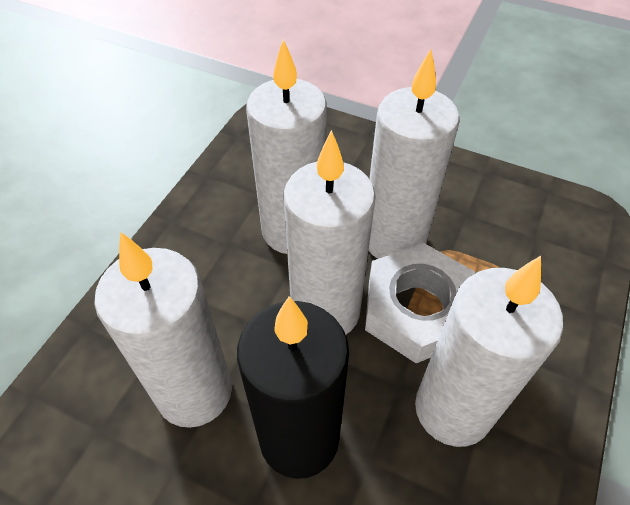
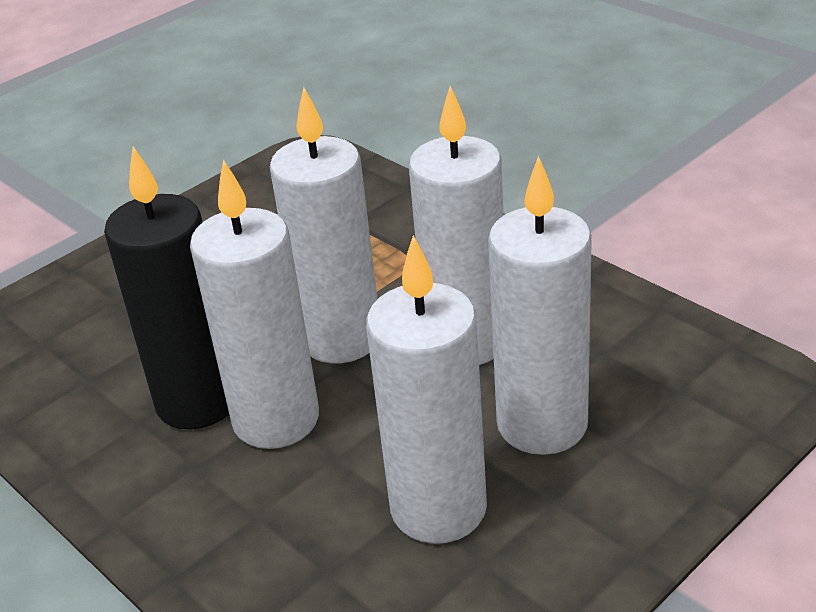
white nut: [365,243,475,363] = 1 -> none = 0

